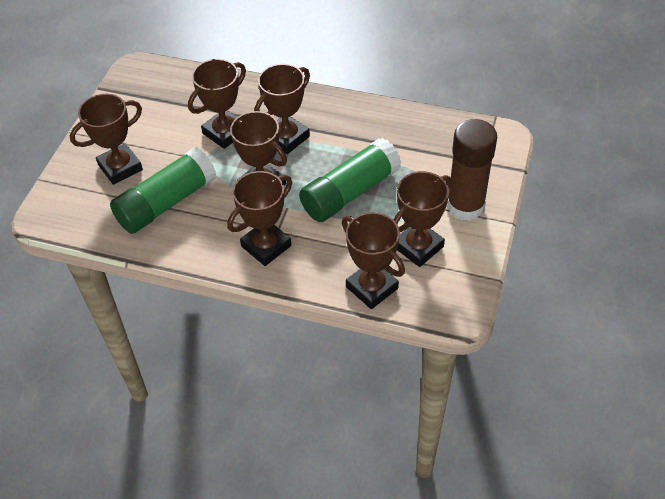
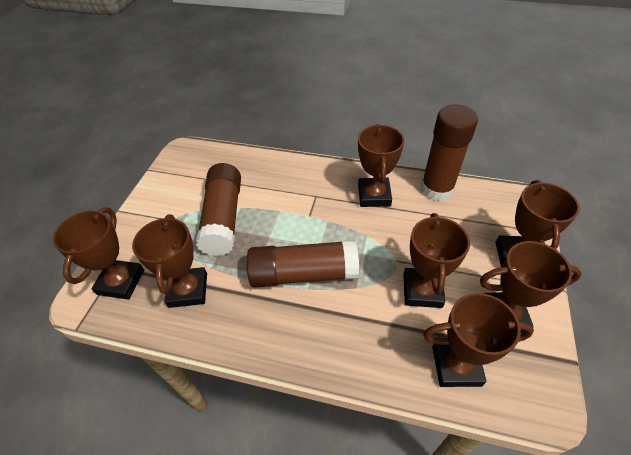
brown glue stick: [447,119,497,221] = 1 -> [196,163,241,256] [247,240,359,288] [421,104,478,201] = 3
green glue stick: [110,147,216,234] [299,138,401,222] = 2 -> none = 0

